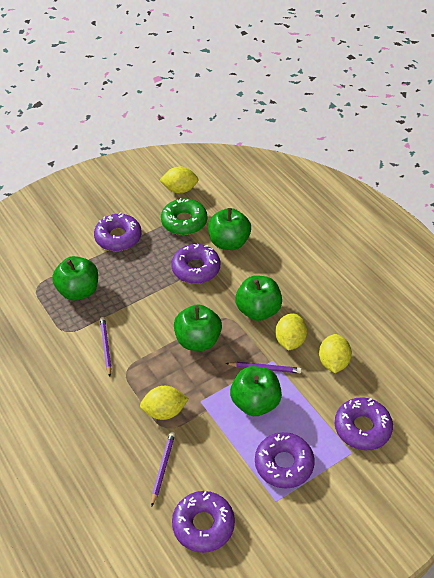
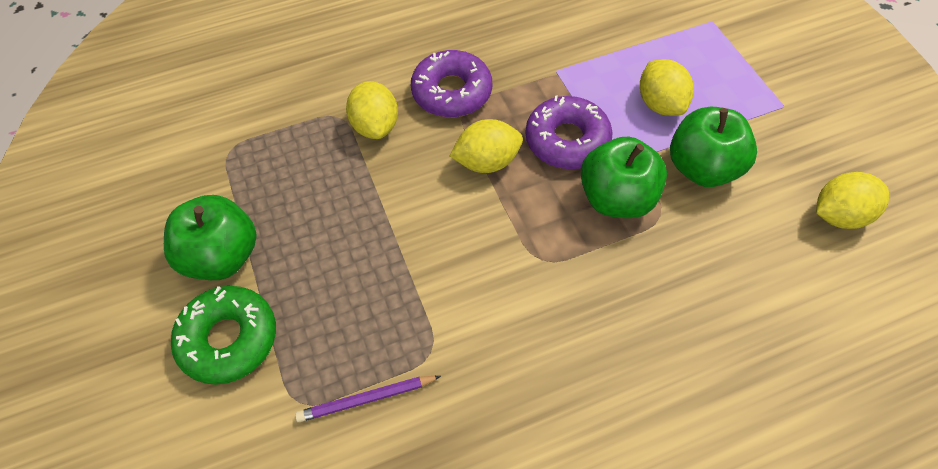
green apple: [52,256,98,301] [174,304,222,351] [208,208,251,250] [230,366,282,416] [235,276,282,321] = 5 -> [164,195,257,280] [581,136,667,218] [670,107,757,187] = 3
purple donut: [94,212,141,251] [171,244,220,284] [172,491,235,553] [255,432,315,489] [335,397,393,450] = 5 -> [411,50,492,117] [525,95,613,169] = 2
purple pencil: [100,317,112,377] [151,432,175,507] [226,362,302,373] = 3 -> [295,376,441,422] = 1

